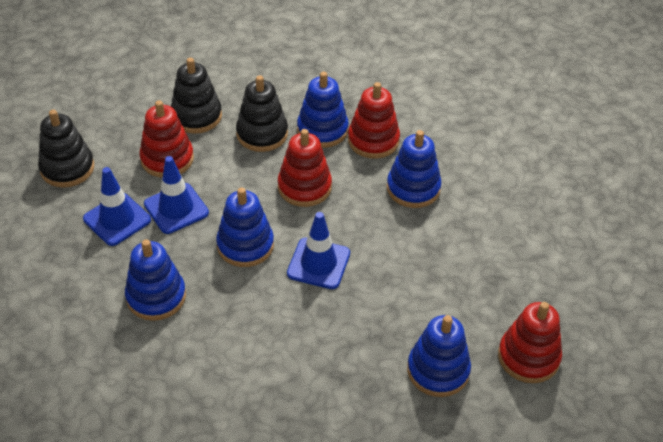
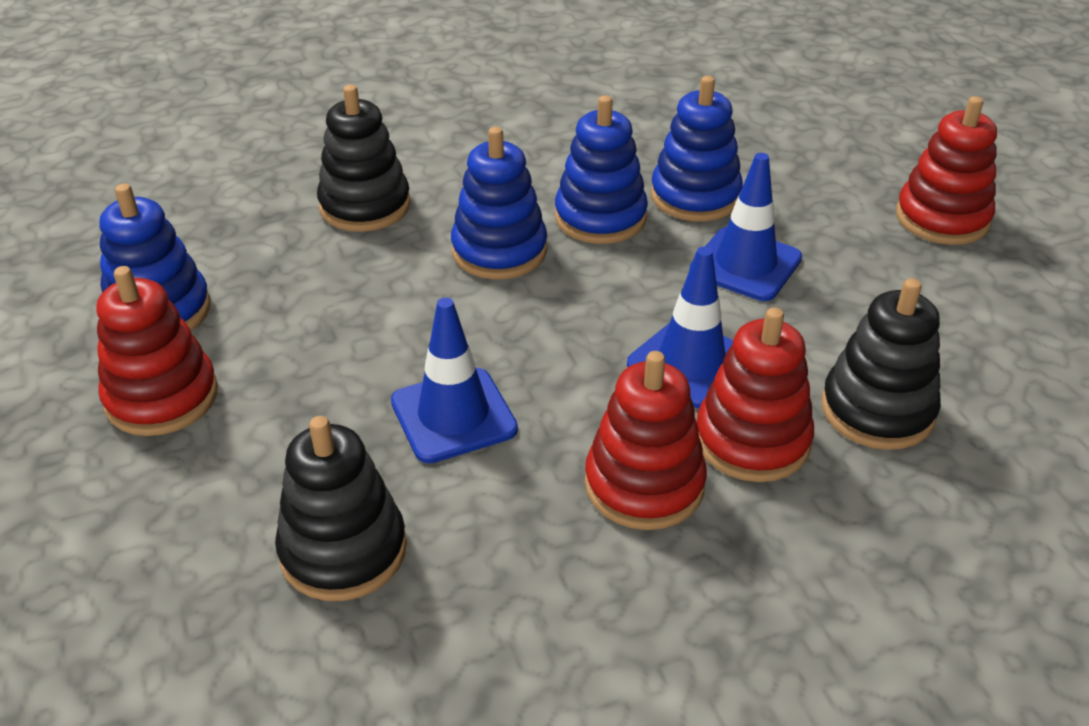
blue stacking toy: [125,239,186,321] [216,187,274,267] [297,72,349,148] [387,130,442,208] [407,315,471,397] = 5 -> [99,184,211,331] [451,127,547,279] [555,95,648,244] [651,76,743,221] = 4

